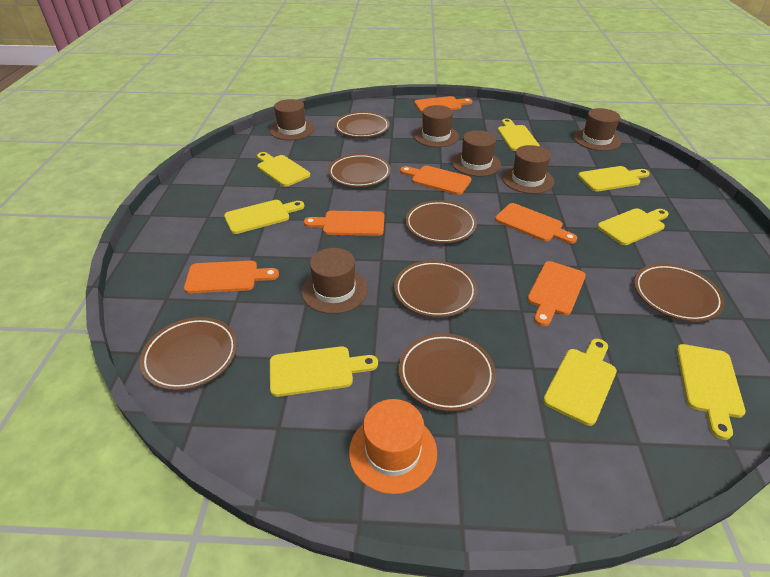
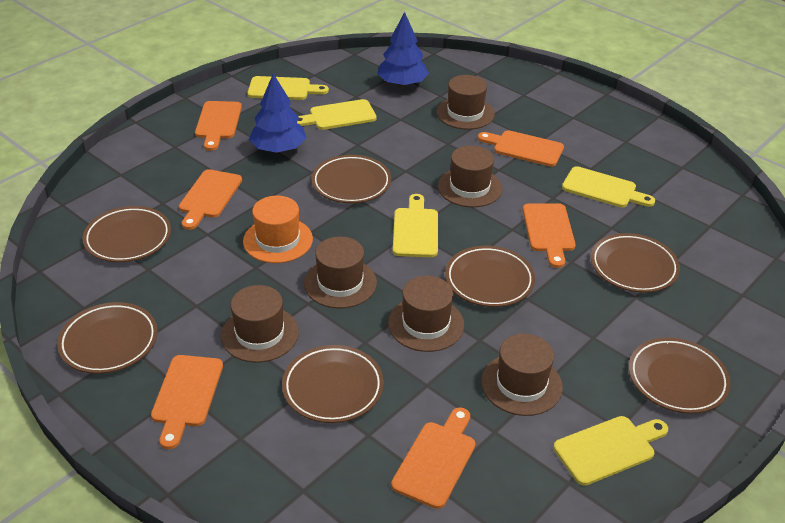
blue tree: none = 0 -> [249,73,306,153] [377,12,429,87] = 2
yellow cutting board: [224,200,305,234] [257,152,310,187] [270,346,378,397] [498,119,540,151] [543,339,617,426] [578,166,650,192] [597,208,669,245] [676,344,746,440] = 8 -> [248,76,329,100] [297,99,377,130] [393,194,438,257] [553,416,668,486] [562,166,655,207] = 5

